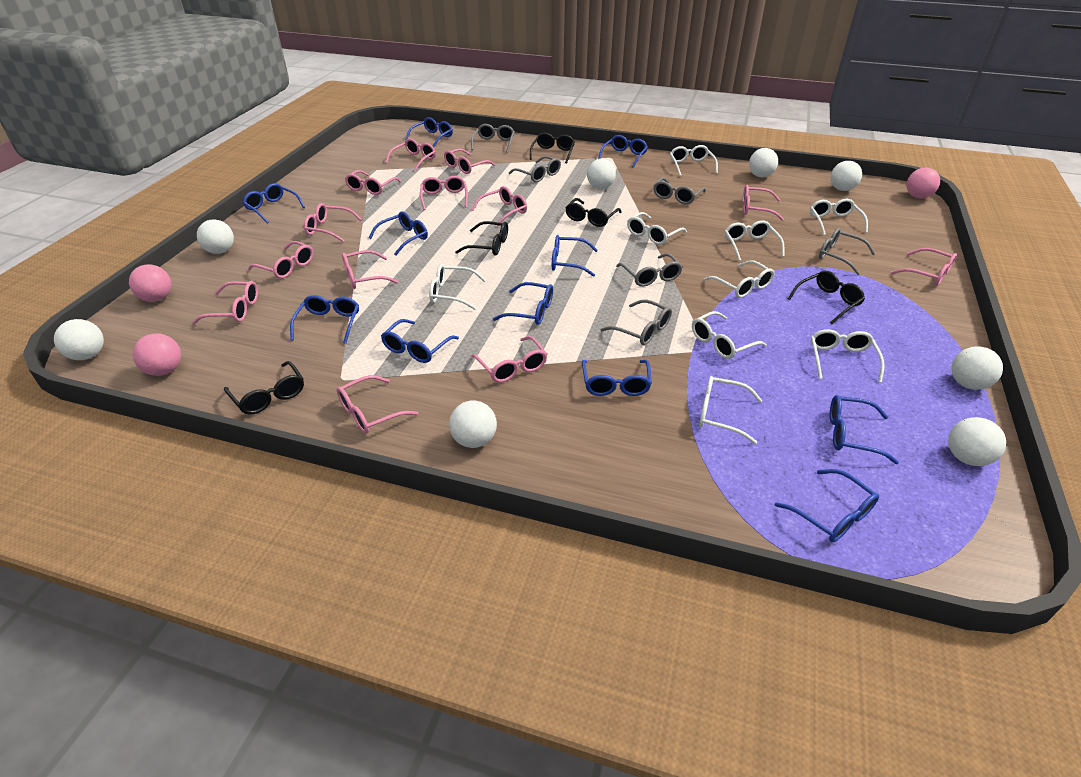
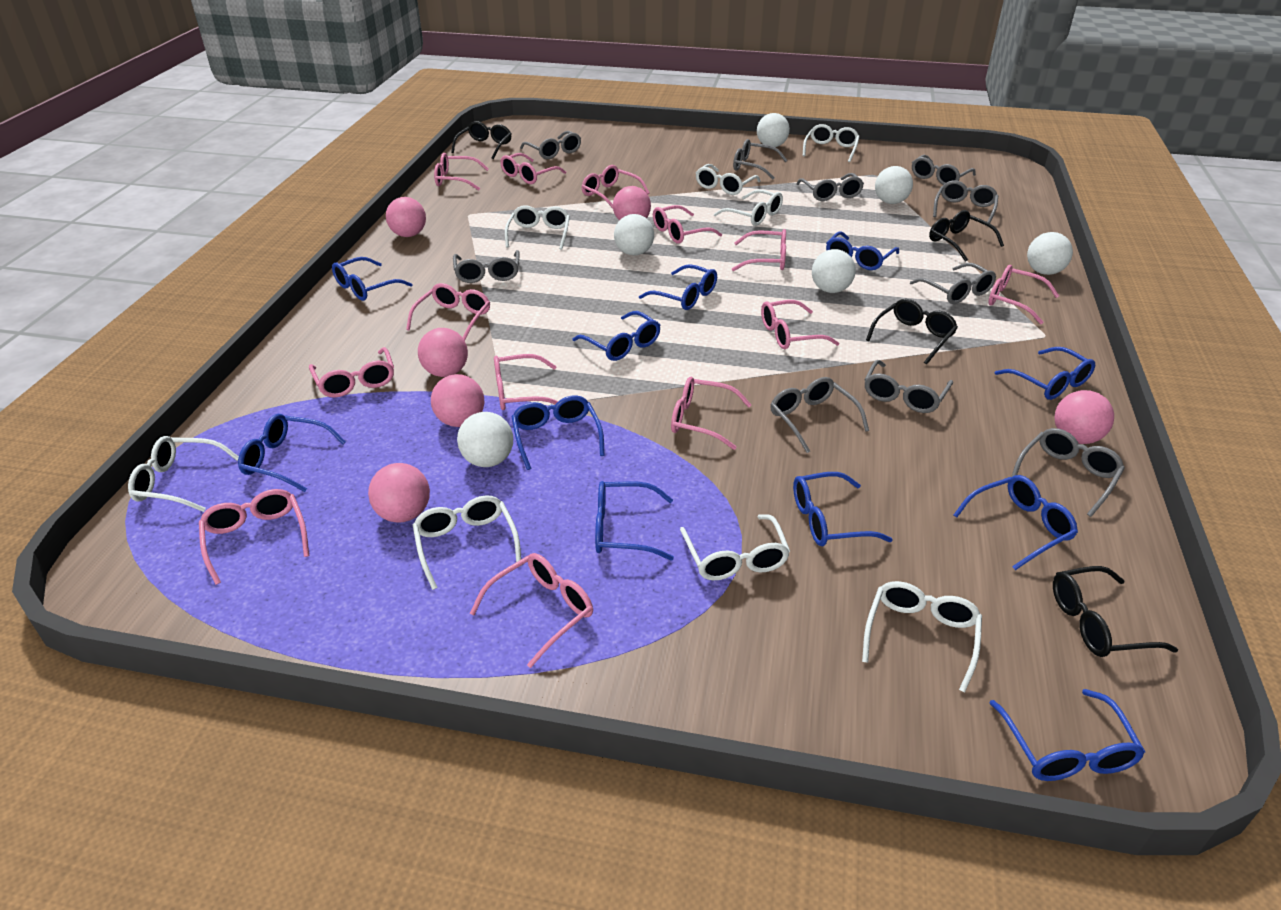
black glasses: [224,361,304,415] [455,221,508,255] [530,133,575,163] [565,198,622,227] [788,271,865,324] = 5 -> [451,121,511,159] [866,299,958,364] [929,210,1004,262] [1053,566,1178,657] = 4
grey glasses: [471,124,515,153] [509,156,561,182] [600,299,672,345] [616,253,683,287] [653,177,706,204] [819,228,876,275] = 6 -> [453,250,520,283] [520,131,581,159] [733,139,787,179] [770,377,869,453] [796,173,864,201] [864,360,953,413] [910,263,996,304] [912,155,976,185] [933,180,998,223] [1011,428,1125,517] = 10
pink ball: [129,264,171,302] [133,333,181,376] [906,168,940,198] = 3 -> [368,463,430,522] [386,197,426,237] [418,328,468,377] [431,374,484,427] [613,186,651,221] [1055,390,1114,444] = 6
white ball: [54,319,104,360] [197,219,234,254] [449,400,497,448] [587,159,616,189] [749,148,778,177] [831,161,862,191] [948,417,1006,466] [951,346,1003,390] = 8 -> [457,412,513,467] [614,214,654,255] [757,113,790,147] [812,249,856,293] [875,166,913,204] [1027,232,1073,275] = 6
white glasses: [429,264,486,310] [627,212,687,245] [670,145,718,176] [692,311,767,359] [699,376,763,444] [704,260,775,298] [725,220,785,261] [810,199,868,235] [811,329,885,383] = 9 -> [128,436,239,512] [413,495,522,590] [505,205,570,250] [680,514,790,580] [696,164,761,195] [714,189,783,226] [803,124,860,162] [862,581,982,692] = 8

